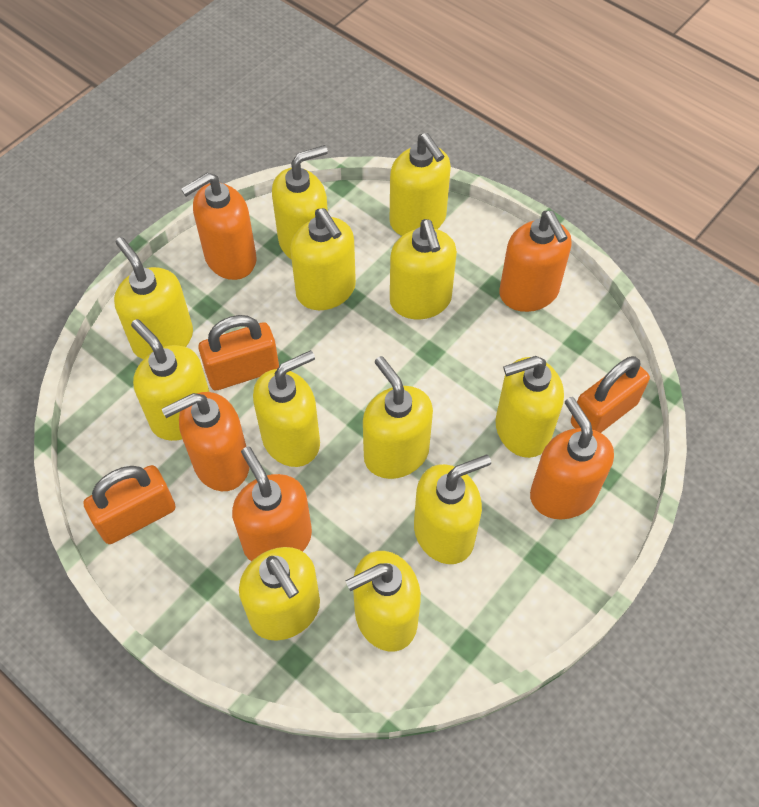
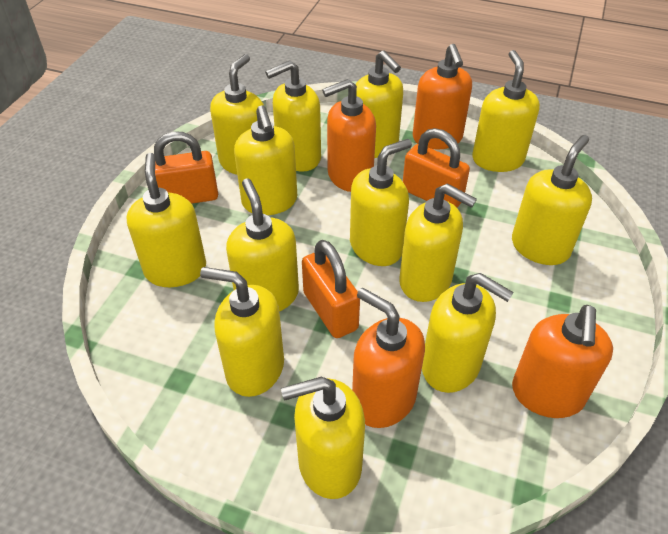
orange soap dispenser: [162,392,249,491] [181,173,257,280] [232,447,312,561] [499,211,572,312] [530,397,614,519] = 5 -> [322,79,376,192] [352,288,425,428] [413,44,472,150] [512,305,613,418] = 4
yellow soap dispenser: [114,237,193,359] [131,319,209,441] [239,547,320,641] [253,350,320,467] [272,145,328,260] [290,208,356,310] [345,551,421,651] [363,356,433,479] [390,133,451,236] [390,219,457,319] [414,455,491,564] [496,356,564,458] = 12 -> [127,153,206,287] [200,267,284,397] [210,54,264,175] [226,178,299,311] [234,105,297,215] [265,60,321,172] [281,376,365,499] [350,139,412,266] [355,51,403,158] [399,183,477,302] [422,273,514,393] [472,50,540,172] [512,135,592,265] = 13

